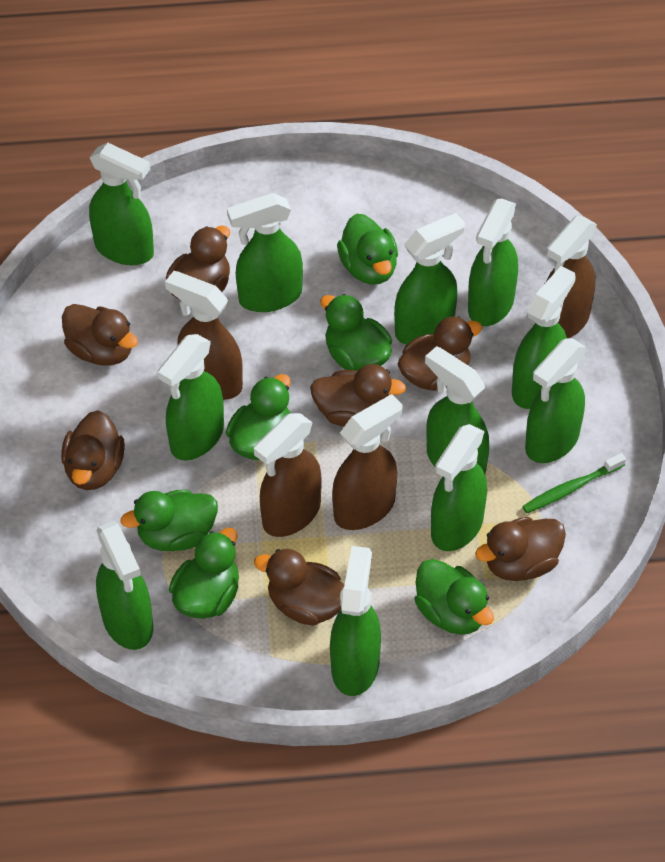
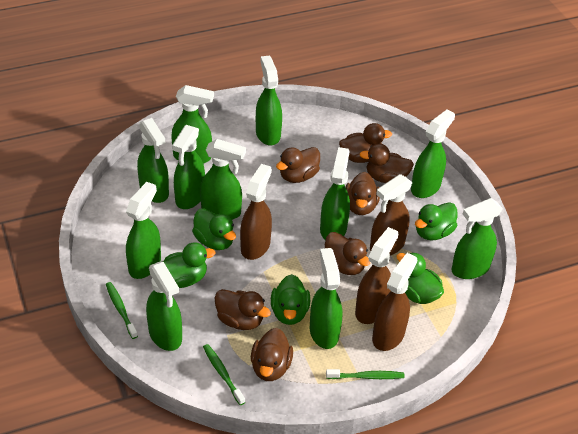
green duck: [120,490,218,551] [169,528,239,619] [226,374,291,460] [320,294,392,371] [337,214,398,285] [415,559,494,635] = 6 -> [161,242,215,288] [192,208,236,250] [271,274,310,325] [396,252,444,304] [415,202,458,240] = 5
green toothbrush: [522,453,626,513] = 1 -> [106,282,138,339] [203,344,245,405] [326,369,405,379] = 3

